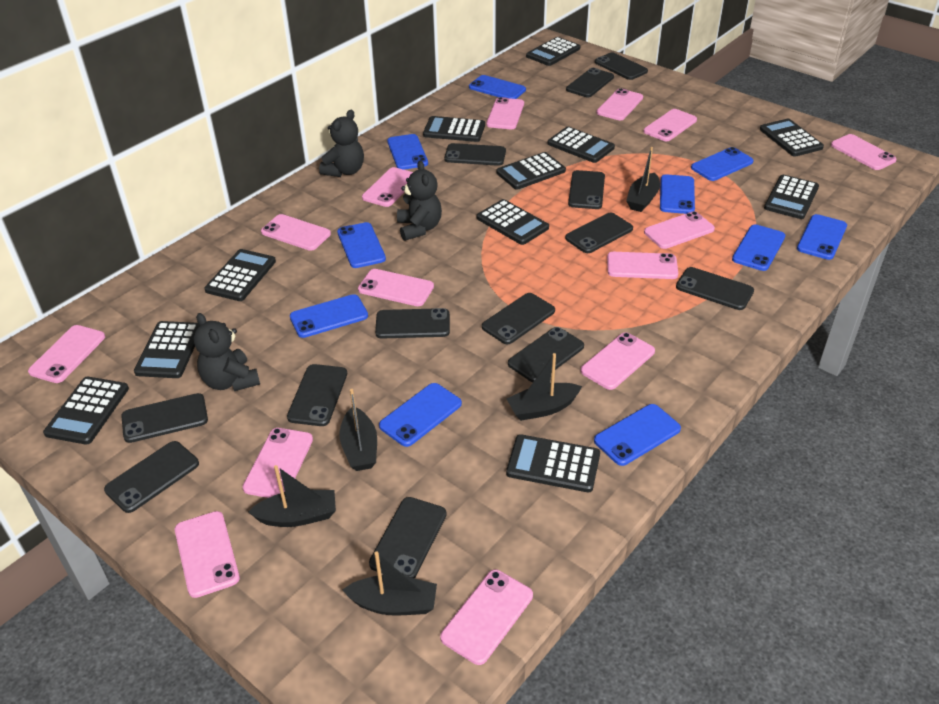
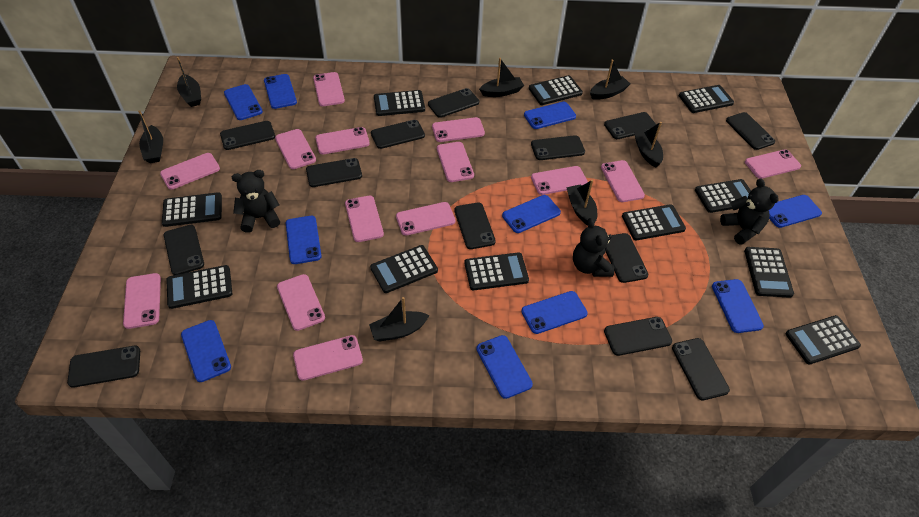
black boat: [248,465,336,527] [339,389,377,471] [343,552,437,616] [506,353,582,421] [626,147,660,212] = 5 -> [138,110,163,163] [177,57,201,107] [369,297,430,341] [479,58,524,97] [566,180,597,225] [590,60,630,100] [634,122,663,168] = 7

